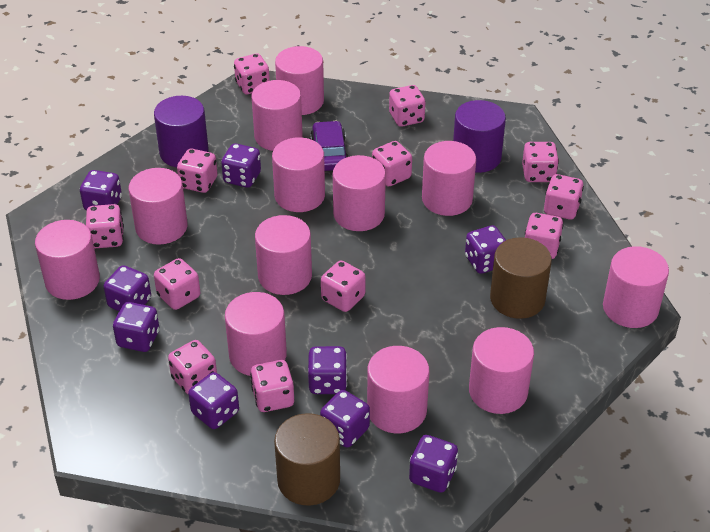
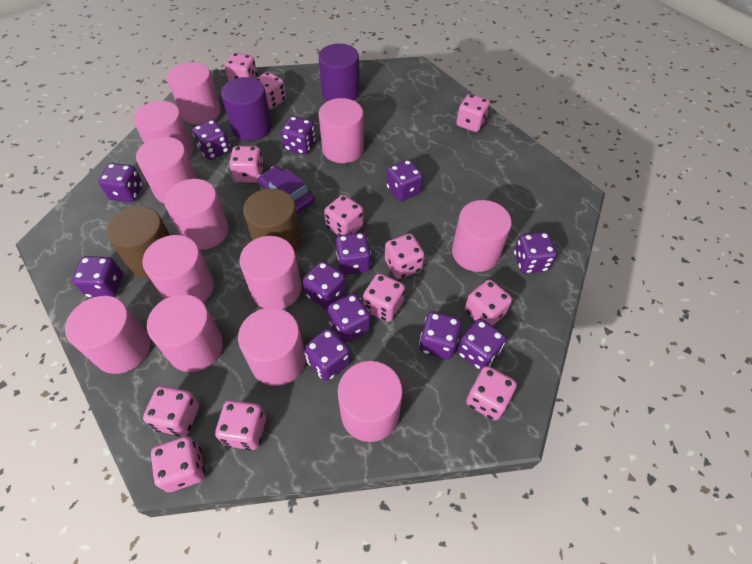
purple dice: [80,170,122,210] [104,265,151,311] [113,302,159,352] [188,372,239,429] [221,144,261,188] [308,346,347,394] [320,390,370,448] [409,435,458,493] [465,225,506,274] = 9 -> [72,256,123,298] [98,163,143,202] [192,120,230,160] [281,116,315,155] [303,261,346,310] [303,328,351,381] [327,293,371,343] [336,232,371,275] [386,159,423,201] [419,311,462,359] [457,319,506,370] [514,232,557,273] = 12

